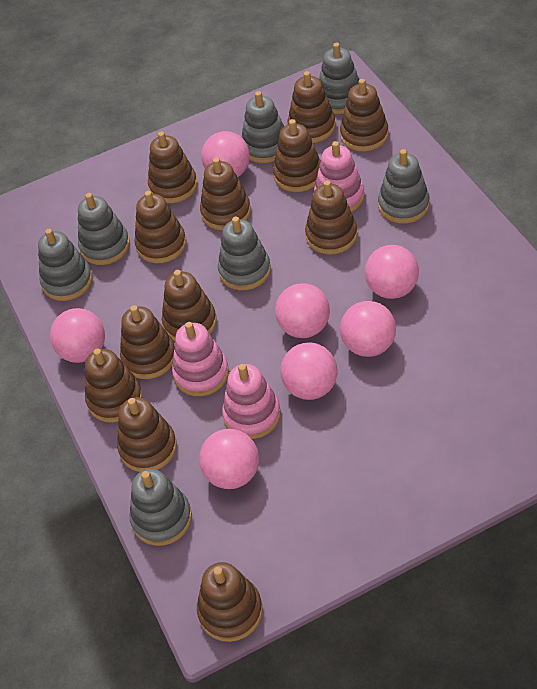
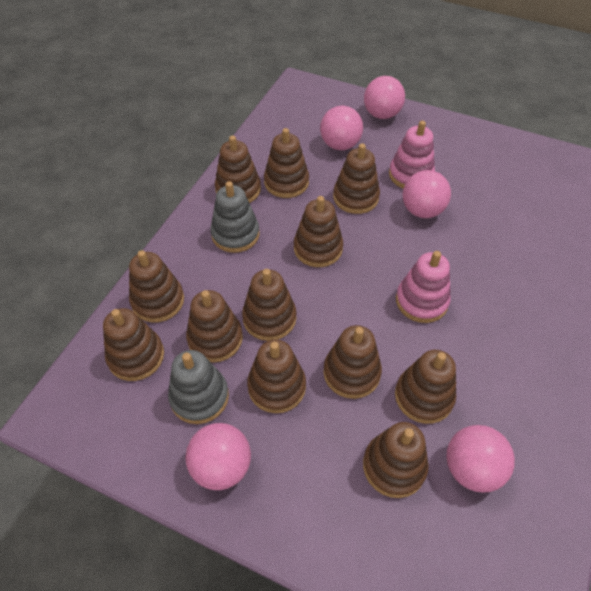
grey stacking toy: [38,229,93,301] [78,193,130,265] [129,469,192,546] [218,217,271,290] [241,91,284,163] [319,43,359,114] [378,149,430,223] = 7 -> [168,350,229,424] [210,181,260,253] = 2
pink ball: [50,308,105,363] [199,429,259,489] [201,131,250,177] [275,283,330,338] [280,343,337,400] [340,301,396,357] [365,245,419,299] = 7 -> [186,423,251,490] [320,106,363,150] [364,76,405,119] [402,170,451,218] [446,425,515,493] = 5
pink stacking toy: [172,322,229,396] [222,364,281,439] [314,141,364,212] = 3 -> [389,121,435,189] [396,251,451,323] = 2

